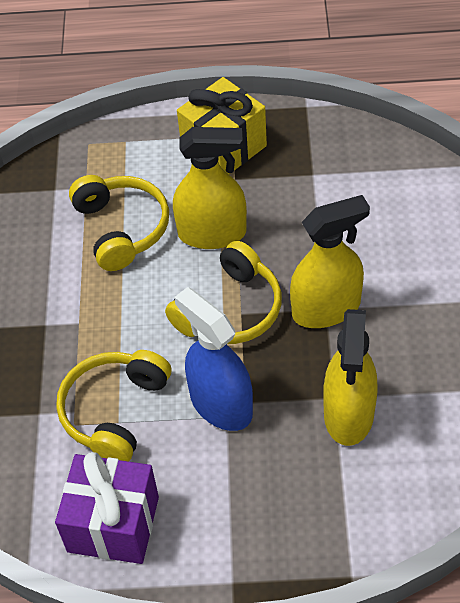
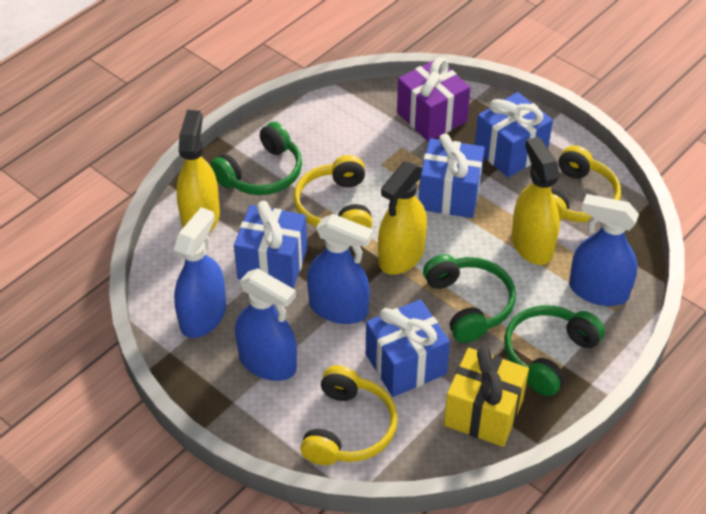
blue gift: none = 0 -> [234,201,307,289] [366,299,450,397] [419,133,485,218] [475,92,553,178] = 4
blue spray bottle: [174,287,253,431] = 1 -> [174,207,226,338] [235,268,297,381] [307,214,373,324] [569,194,639,306] = 4
green headphones: none = 0 -> [210,122,302,195] [423,254,516,343] [504,305,605,396] = 3

